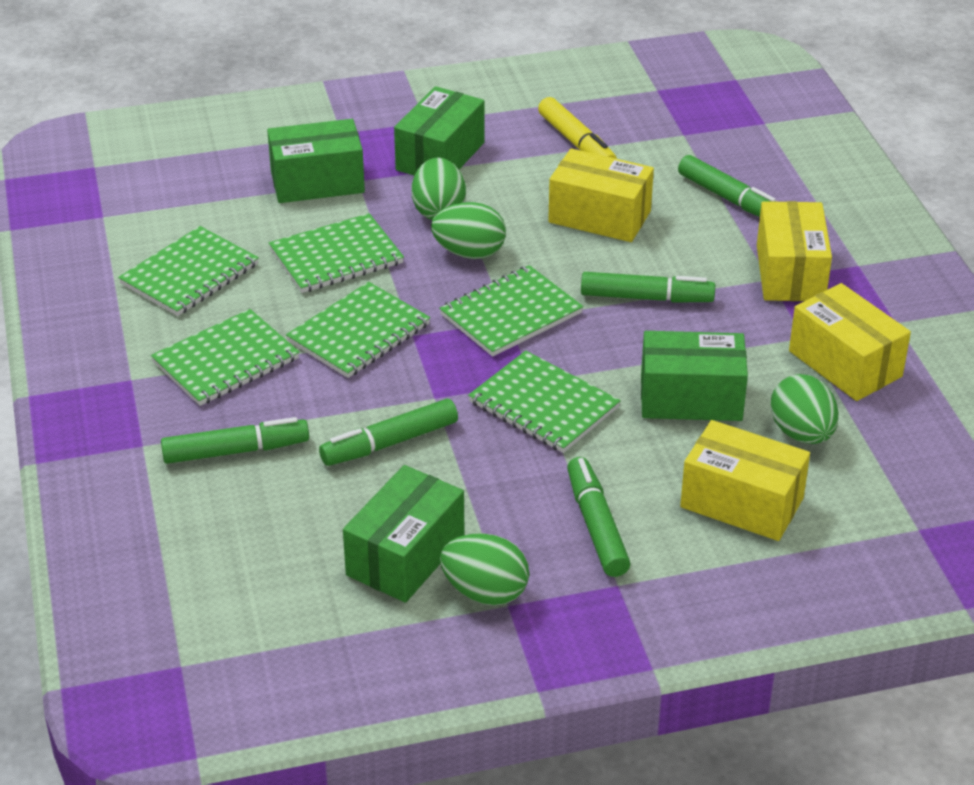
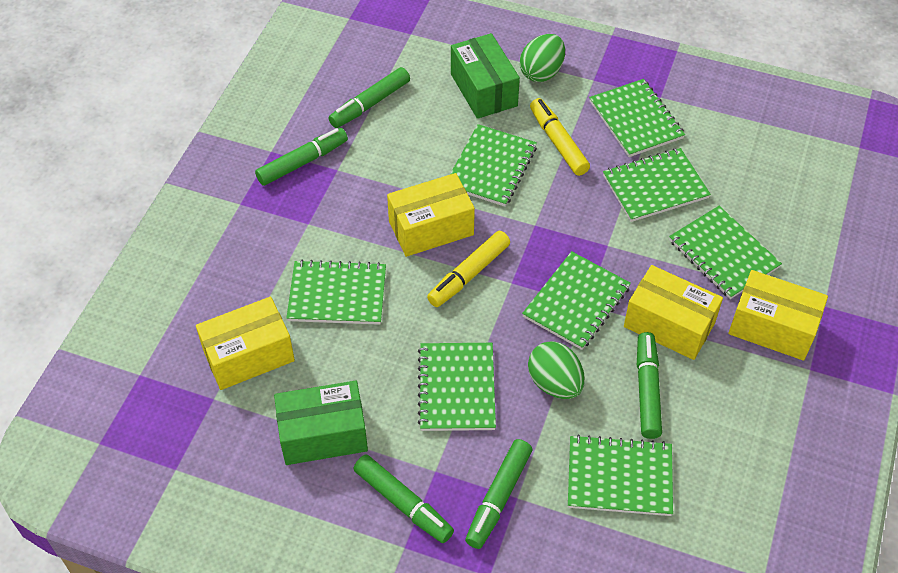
green box: [267,119,365,203] [343,465,465,603] [394,86,485,175] [641,331,748,421] = 4 -> [274,380,368,465] [451,33,520,119] = 2
green egg: [411,158,466,220] [431,202,506,259] [440,534,529,606] [771,374,839,444] = 4 -> [520,34,565,82] [528,341,585,399] = 2
green notebook: [118,226,259,316] [151,309,300,406] [269,213,404,293] [286,282,430,378] [439,265,583,357] [468,351,620,453] = 6 -> [286,260,386,325] [418,343,496,431] [450,124,537,207] [522,251,631,350] [568,435,673,516] [589,79,685,157] [603,148,711,222] [669,206,782,299] = 8
yellow marker: [538,97,617,159] = 1 -> [427,231,510,307] [530,98,590,176] = 2

